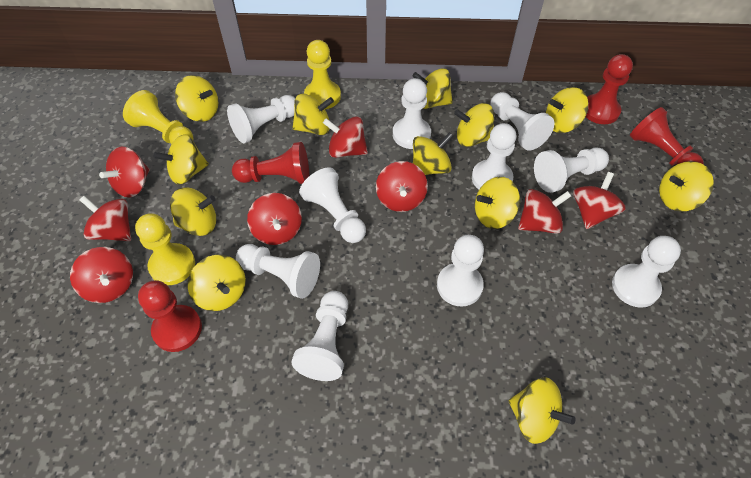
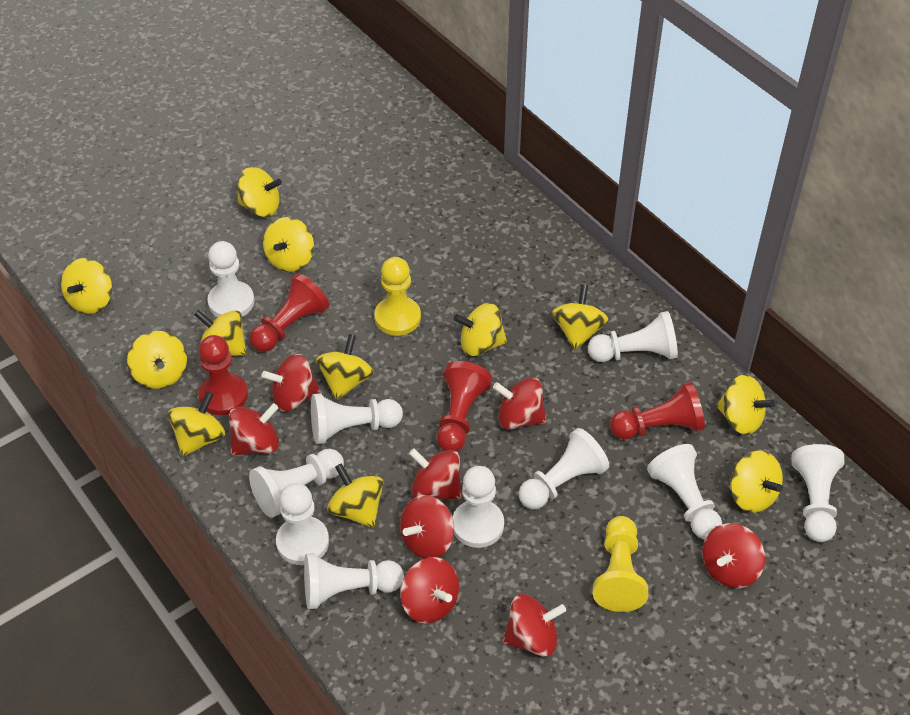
yellow pawn: [123,90,194,144] [135,214,195,285] [304,40,341,109] = 3 -> [374,257,421,336] [593,516,648,612] = 2

